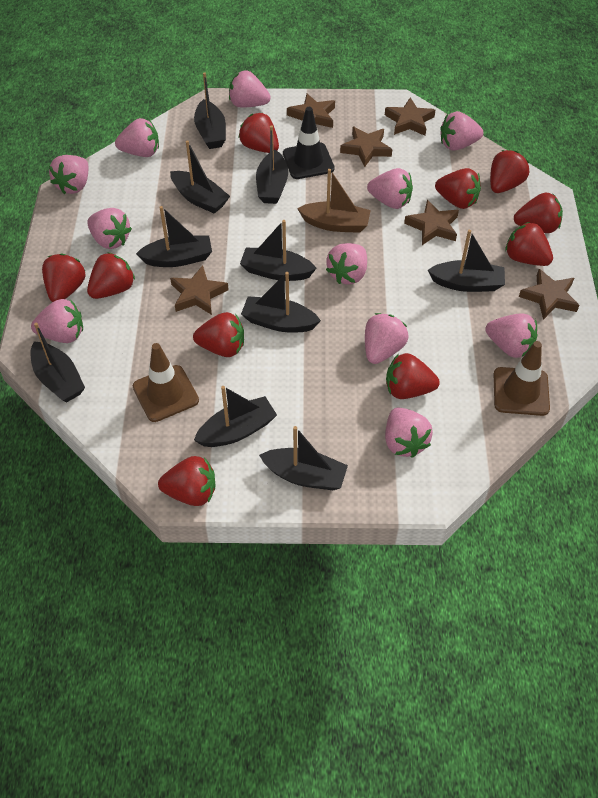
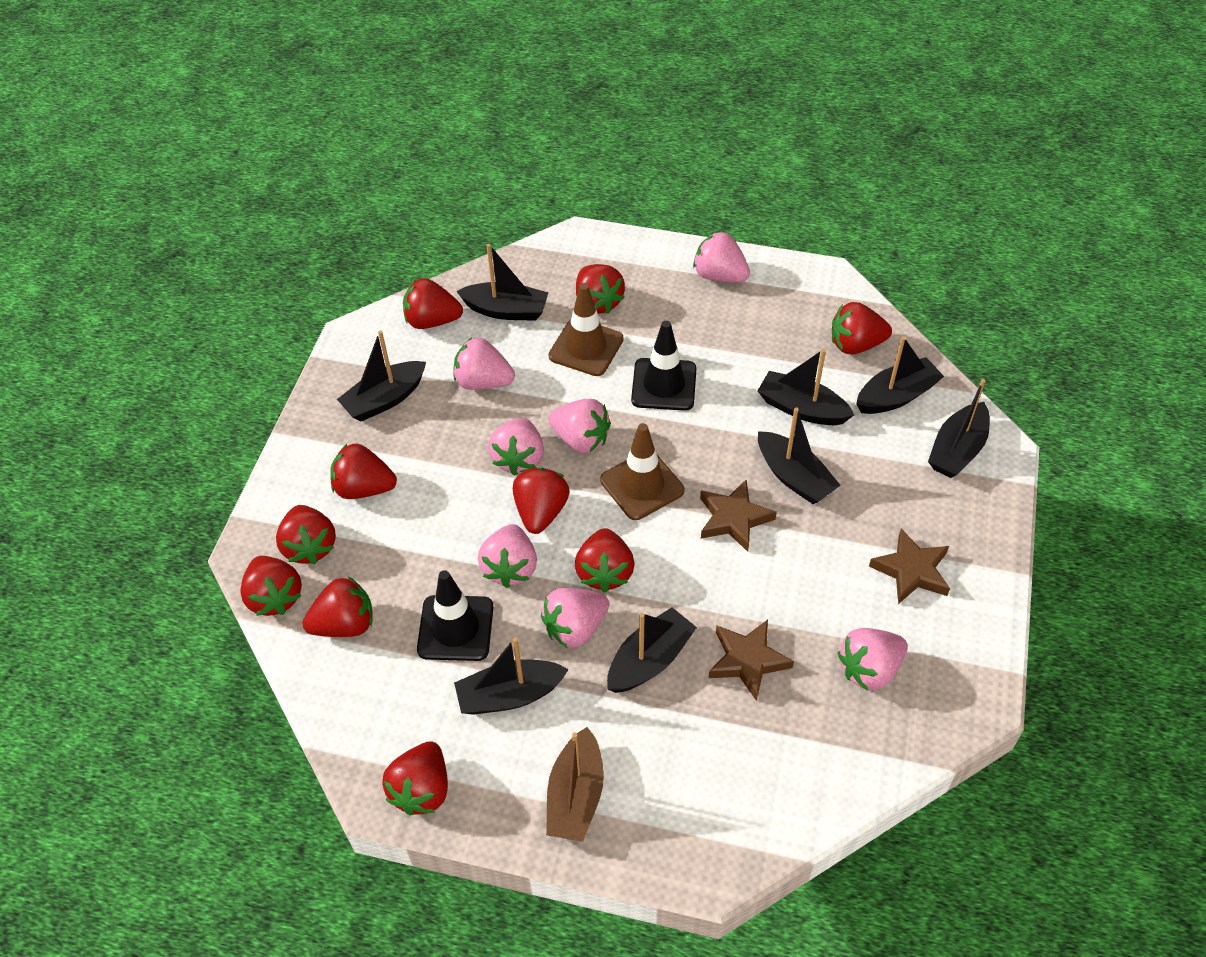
black boat: [30,323,85,402] [136,206,212,267] [170,140,230,214] [194,72,226,149] [194,386,277,447] [240,220,317,281] [241,272,321,333] [256,125,288,204] [259,426,348,490] [428,230,505,292] = 10 -> [337,330,426,421] [454,637,569,715] [456,244,548,321] [607,607,697,693] [758,349,854,425] [758,407,841,504] [856,336,944,414] [928,379,990,478] = 8
black traffic cone: [283,107,335,179] = 1 -> [417,570,494,661] [631,321,697,411] = 2
brown star: [170,265,229,315] [287,93,335,128] [340,127,392,167] [385,98,435,136] [404,200,459,245] [519,269,579,320] = 6 -> [700,479,777,552] [709,620,794,701] [869,529,950,604] = 3
pink strawberry: [31,299,83,343] [49,155,88,194] [87,208,132,249] [115,118,159,157] [229,70,271,108] [326,243,367,284] [365,313,409,364] [367,168,413,209] [385,407,433,458] [440,111,483,151] [485,313,538,358] = 11 -> [454,337,515,390] [478,524,537,588] [488,418,544,476] [541,588,609,649] [549,399,611,453] [693,231,750,282] [837,628,908,691] = 7

